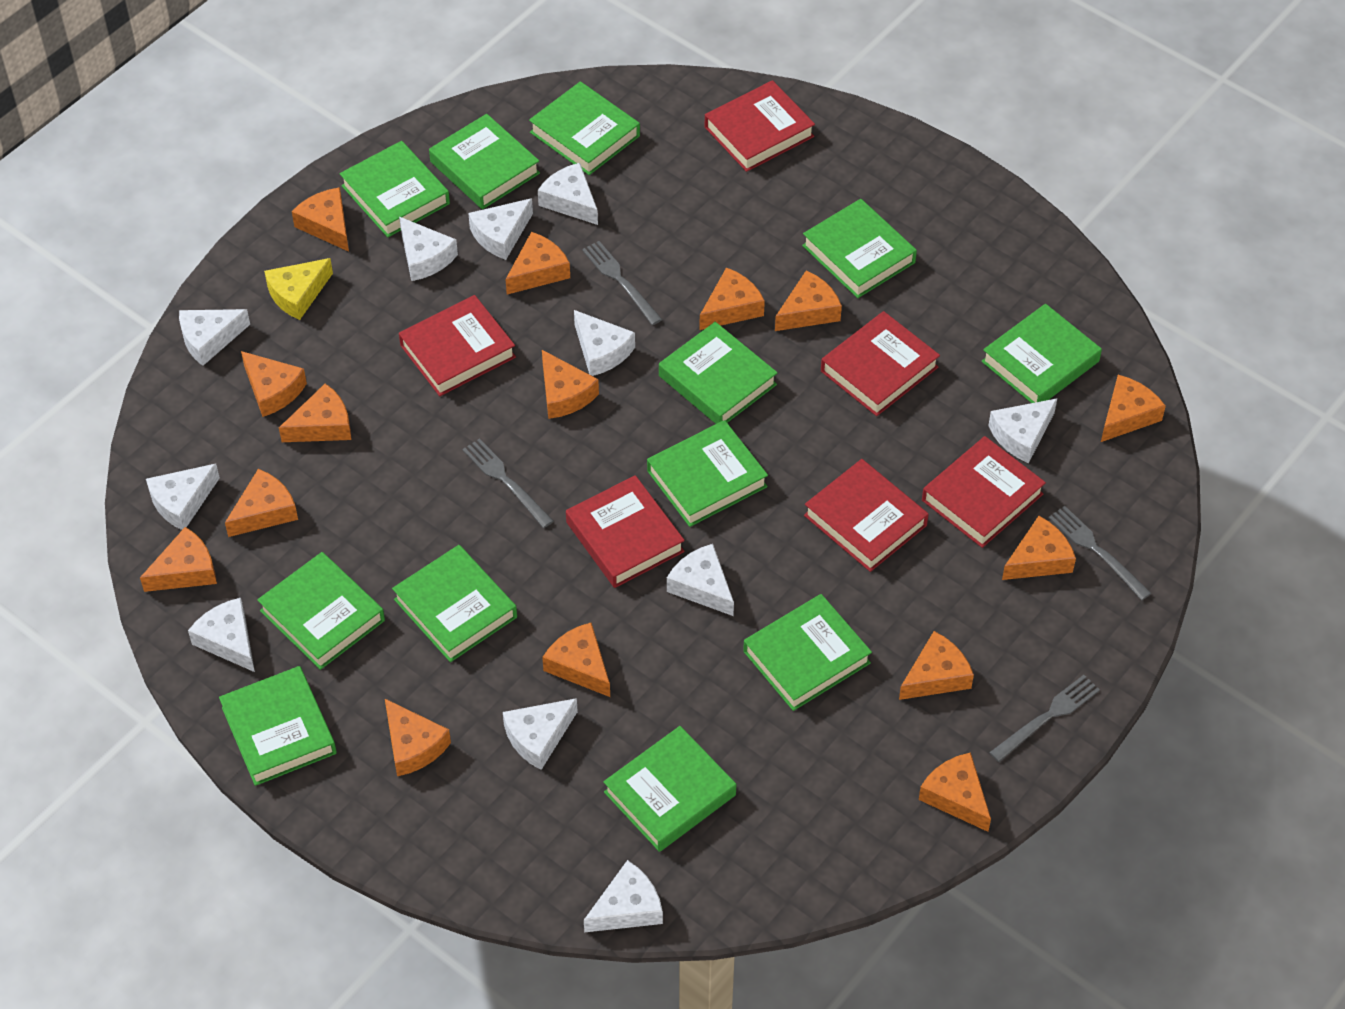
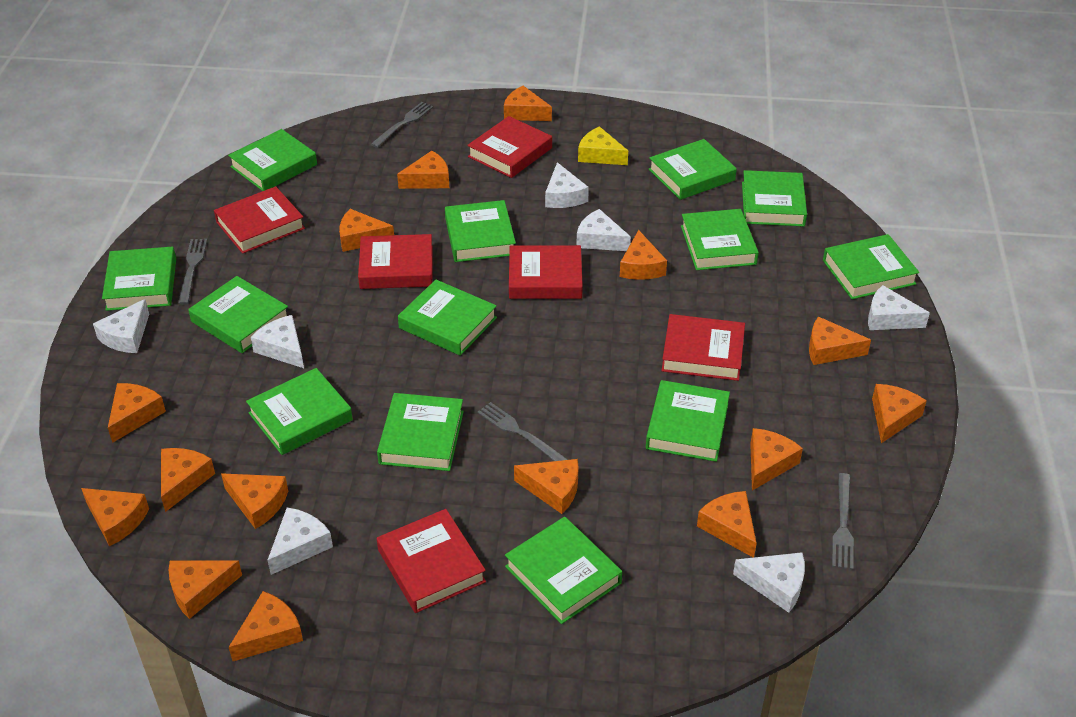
green book: [219,666,337,786] [257,552,385,670] [340,141,450,237] [392,545,517,662] [429,114,540,209] [529,81,640,175] [603,726,736,852] [647,420,768,527] [659,322,778,424] [743,594,872,711] [802,199,917,298] [981,304,1102,403] = 12 -> [102,247,176,311] [188,276,288,353] [228,129,317,191] [246,368,353,455] [377,393,464,471] [398,280,497,356] [445,200,516,262] [505,517,622,624] [646,380,730,462] [649,139,737,200] [681,209,759,270] [742,170,807,226] [823,234,919,299] = 13
white cheese: [146,464,220,530] [179,309,250,366] [188,598,255,672] [399,217,458,281] [468,198,533,260] [503,698,578,770] [538,163,598,225] [574,310,635,376] [584,860,663,933] [667,544,734,616] [988,398,1057,463] = 11 -> [93,299,149,353] [251,315,304,368] [268,507,333,575] [545,162,589,208] [576,209,631,251] [733,552,805,613] [868,285,930,330] = 7

